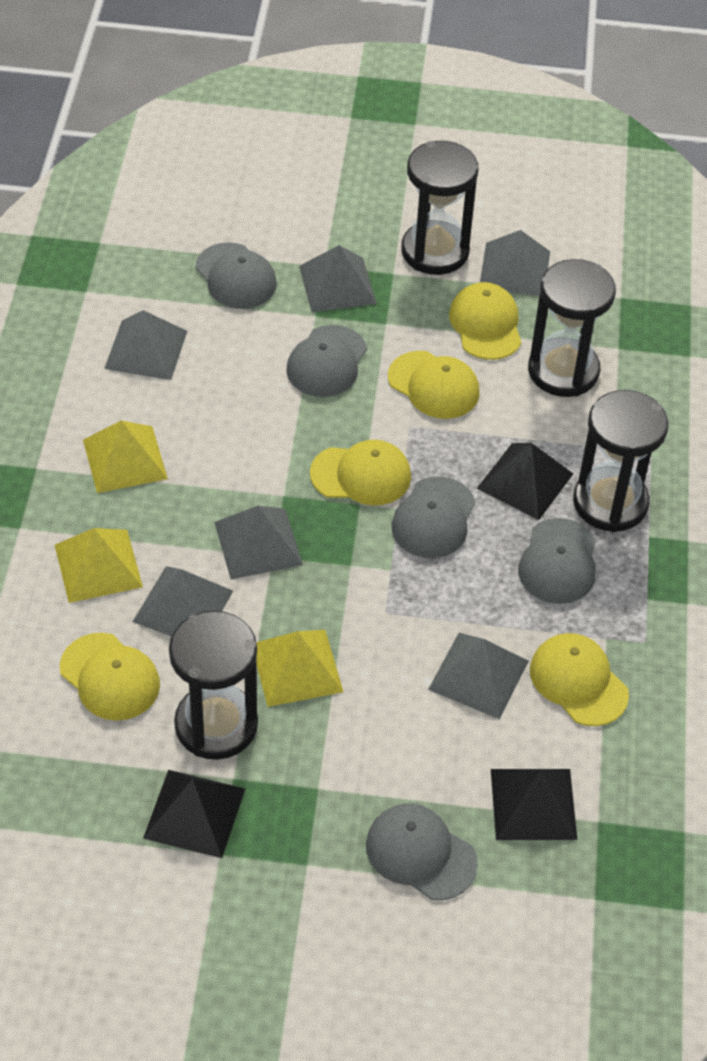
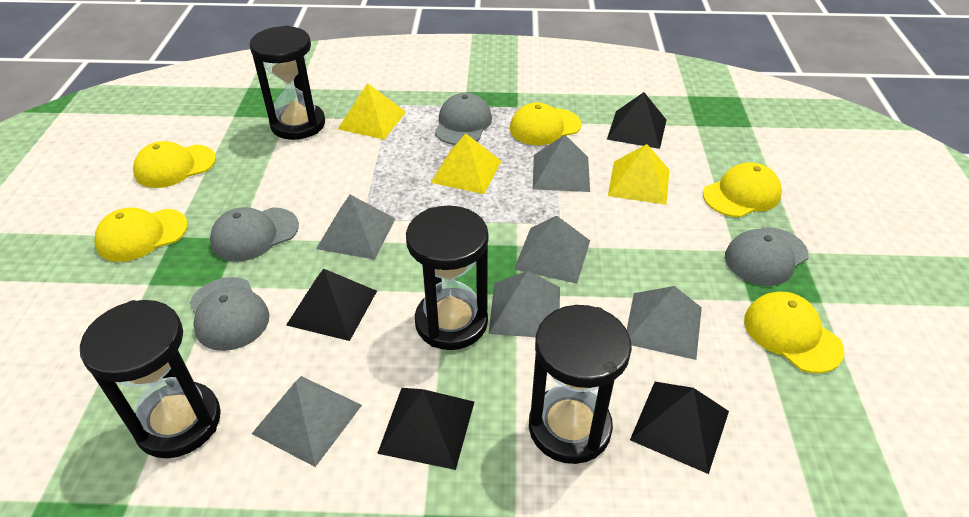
black pyramid: [143,770,245,858] [477,443,573,520] [491,769,577,840] = 3 -> [286,269,377,341] [377,388,474,470] [607,92,666,149] [630,382,729,474] = 4
grey cap: [196,242,277,309] [286,325,367,397] [366,803,478,900] [391,477,475,558] [518,518,596,604] = 5 -> [189,277,269,351] [210,207,299,262] [435,93,492,145] [725,227,809,286] = 4

